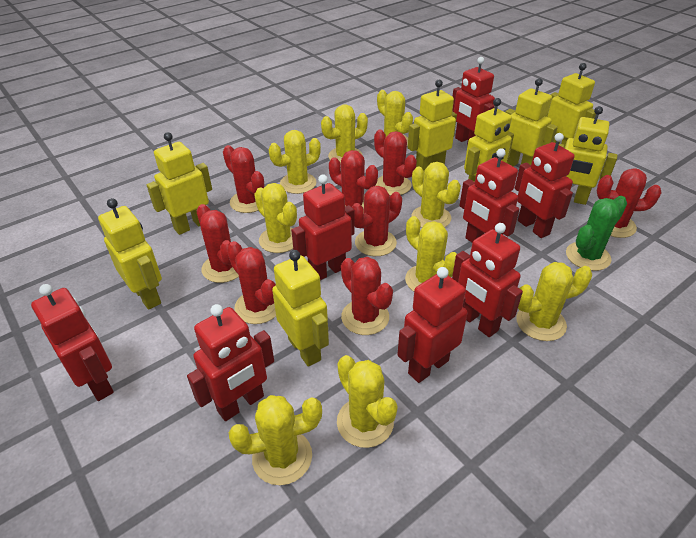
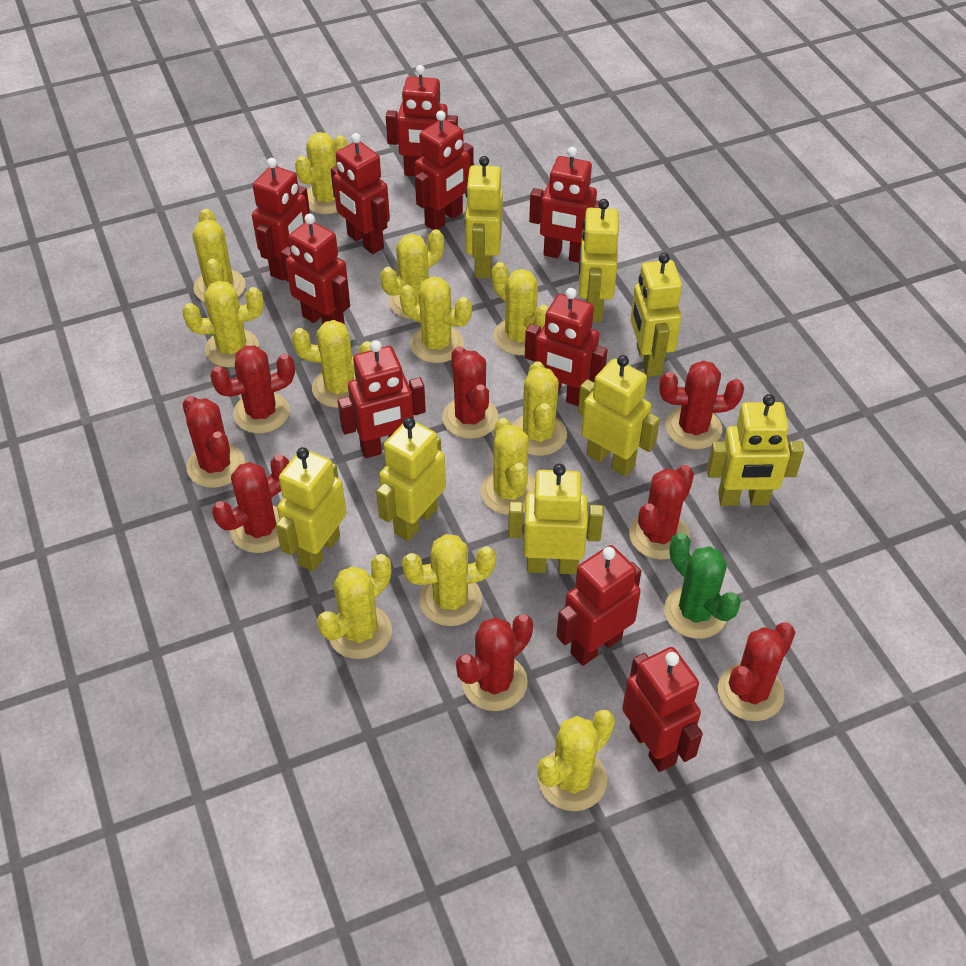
red robot: [31,284,114,401] [187,304,274,421] [291,175,355,280] [397,267,467,383] [452,57,495,146] [452,223,523,337] [460,148,520,243] [515,133,575,238] = 8 -> [252,158,310,280] [280,214,350,325] [331,133,390,254] [338,340,426,458] [386,65,458,176] [415,110,474,230] [525,288,607,406] [529,147,599,263] [557,545,641,666] [622,647,703,772] = 10
yellow cactus: [229,395,322,485] [254,183,297,253] [269,130,321,194] [321,104,368,165] [337,355,398,448] [377,90,413,146] [405,216,457,291] [411,162,461,228] [516,262,592,341] = 9 -> [183,281,263,367] [193,209,245,302] [292,320,371,408] [295,132,348,214] [317,554,392,659] [380,229,444,319] [399,277,472,363] [402,534,496,626] [480,418,535,515] [492,262,549,355] [512,361,567,456] [537,710,615,811] = 12

